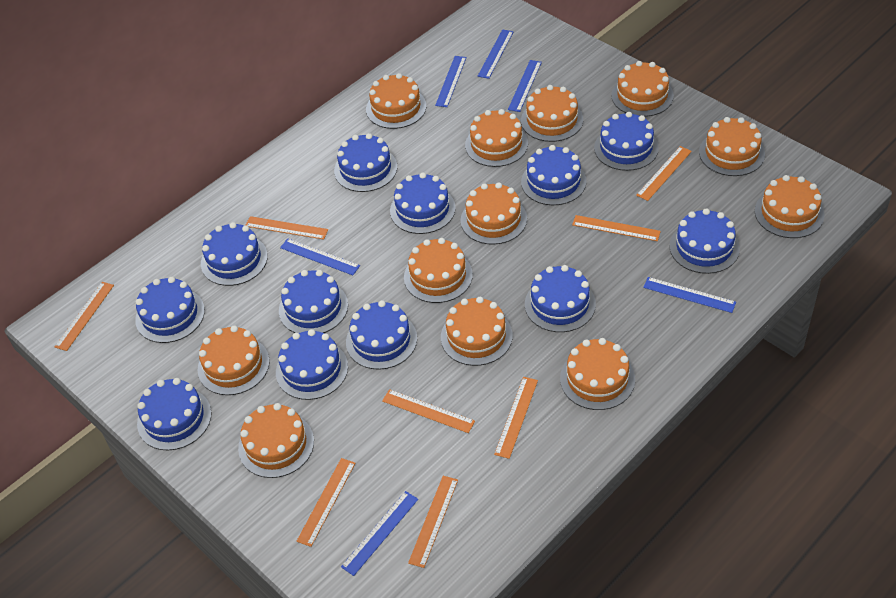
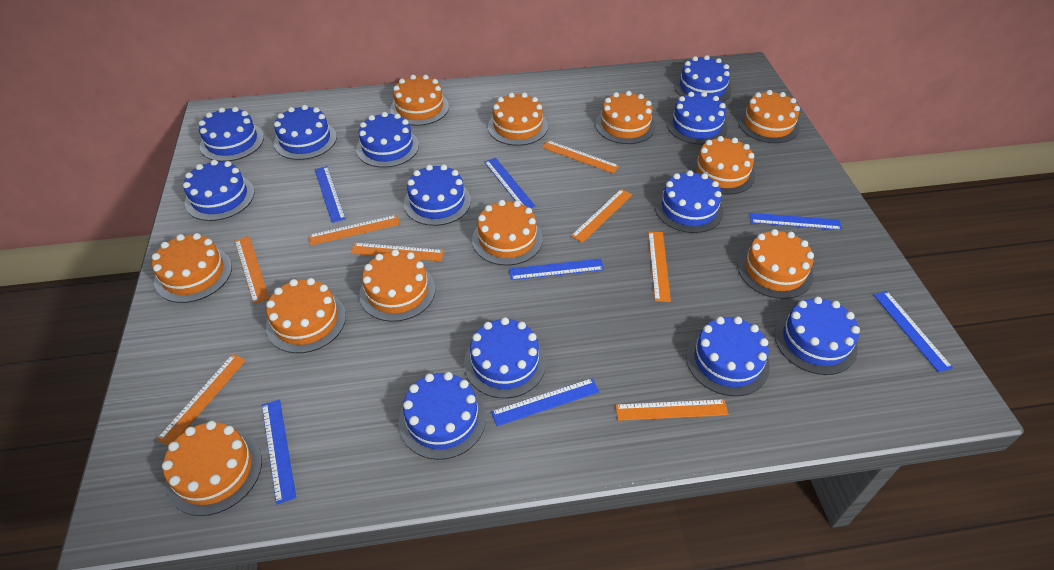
blue ruler: [280,238,360,275] [341,491,418,576] [435,56,466,107] [478,29,514,79] [508,60,542,112] [643,277,736,313] = 6 -> [262,399,296,504] [314,166,346,223] [484,158,535,208] [491,378,599,426] [509,259,604,280] [750,213,842,230] [874,291,953,373] = 7
orange cake: [198,325,270,395] [238,403,314,478] [366,73,426,129] [404,238,473,303] [441,297,513,366] [461,182,527,245] [465,109,528,167] [521,85,583,142] [560,338,635,410] [611,61,674,117] [699,117,765,176] [755,175,824,238] = 12 -> [152,233,232,303] [162,421,262,516] [266,278,346,353] [359,249,435,322] [390,74,449,126] [472,200,543,265] [488,92,548,146] [595,91,656,144] [690,136,755,195] [738,90,800,143] [738,229,814,299] = 11

